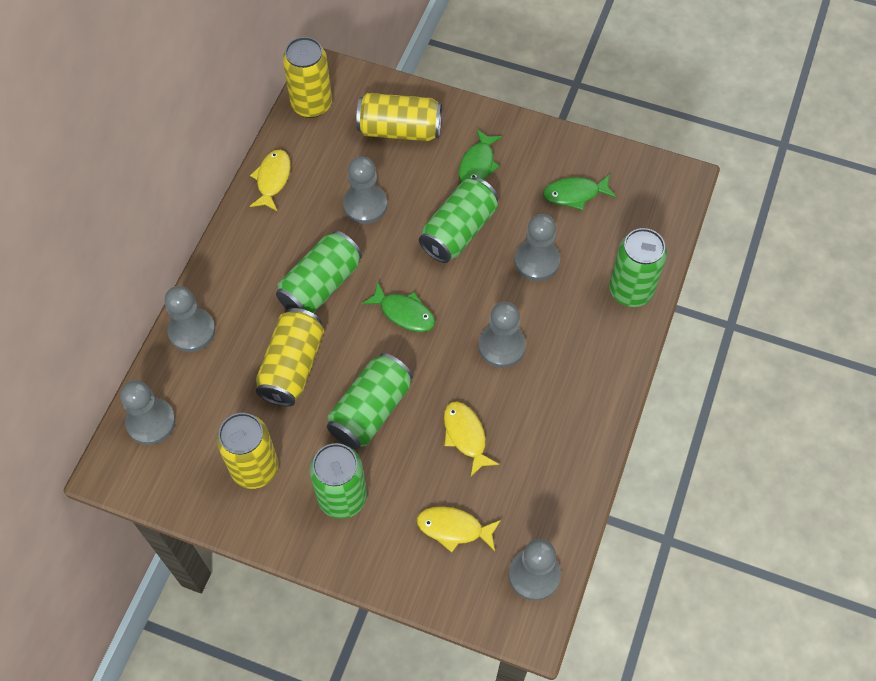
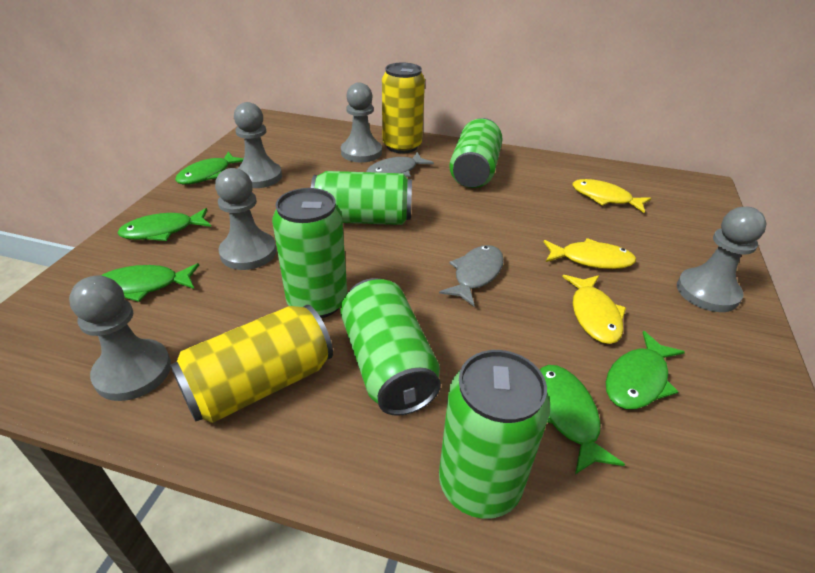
green fish: [362,282,435,332] [459,129,502,182] [543,174,616,210] = 3 -> [101,263,199,302] [118,208,211,241] [175,152,244,184] [540,365,625,474] [606,331,685,409] = 5
grey fish: none = 0 -> [366,152,434,177] [439,245,504,306] = 2
grey pawn: [120,380,176,445] [164,286,215,352] [343,156,387,224] [478,302,526,368] [509,539,561,601] [514,214,560,281] = 6 -> [69,275,171,401] [215,168,277,270] [234,102,282,188] [341,82,382,162] [677,207,767,312] = 5
yellow can: [216,413,278,489] [256,308,324,407] [283,37,332,118] [356,93,442,141] = 4 -> [170,305,333,423] [382,63,425,153] = 2

